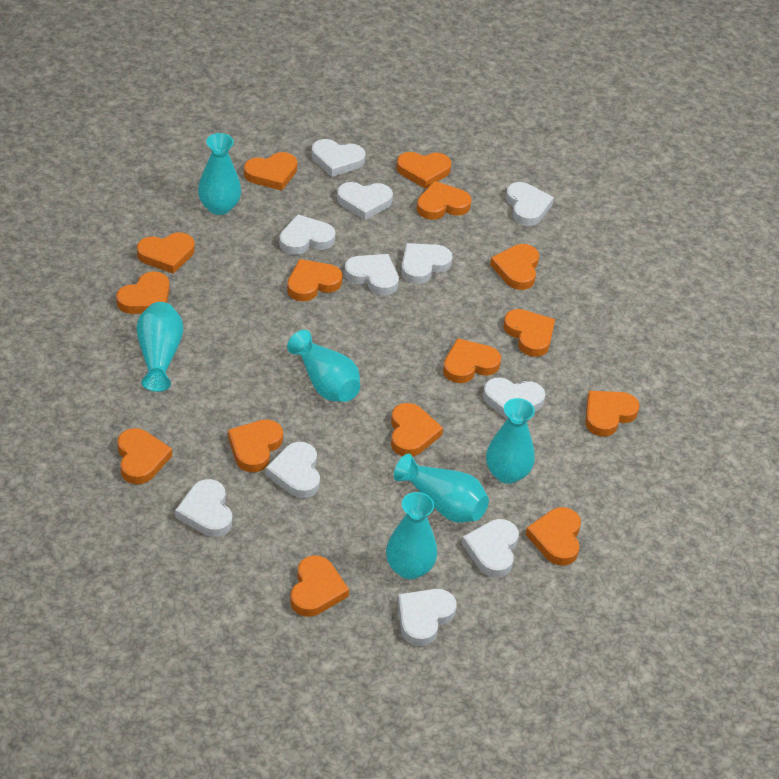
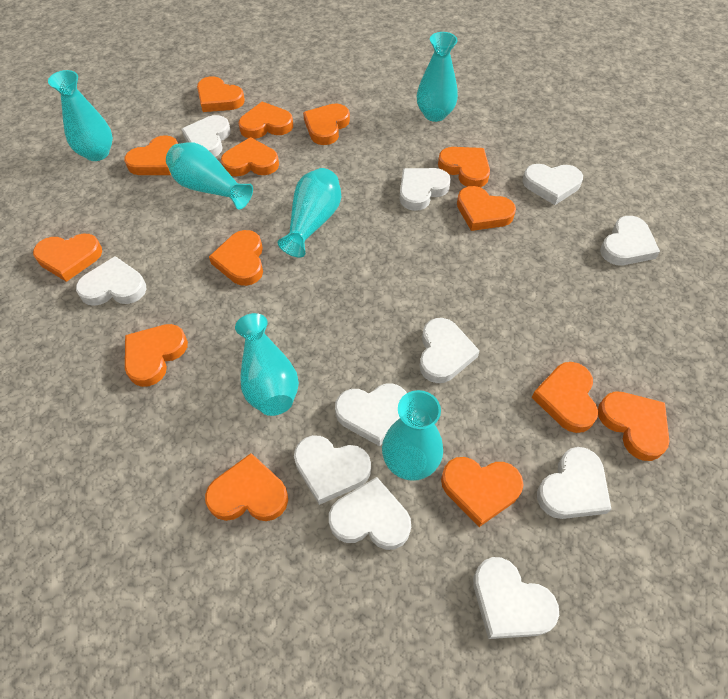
orange heart: [116,271,170,314] [117,428,172,484] [137,232,195,274] [228,419,283,472] [244,152,297,191] [287,259,342,301] [290,555,349,617] [391,403,443,457] [396,152,452,189] [417,181,471,220] [443,338,501,383] [490,244,539,290] [503,309,555,357] [525,507,581,565] [585,391,640,437] = 15 -> [33,233,102,282] [124,135,178,175] [125,324,188,387] [197,76,245,112] [205,453,288,521] [209,230,263,286] [221,137,279,177] [238,102,293,139] [303,103,350,145] [438,147,490,187] [441,457,524,527] [457,186,516,231] [532,362,598,433] [598,392,669,461] = 14

